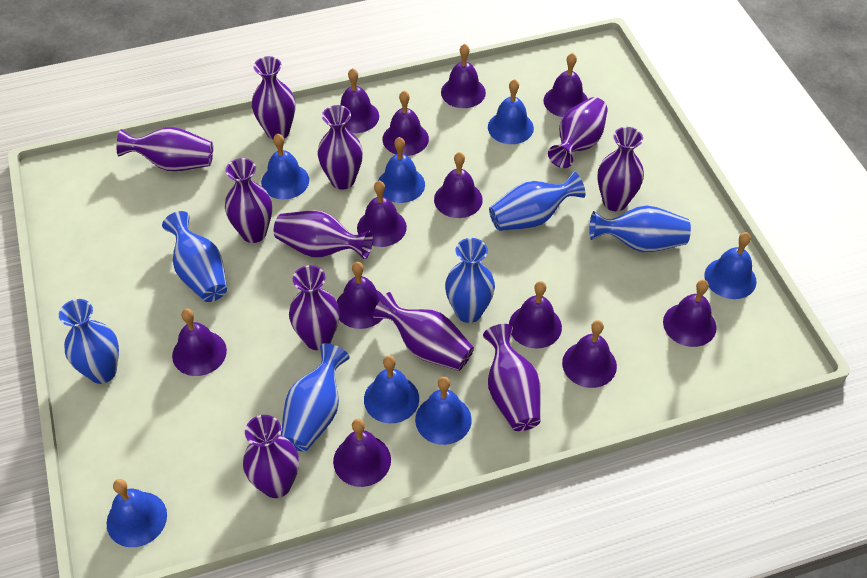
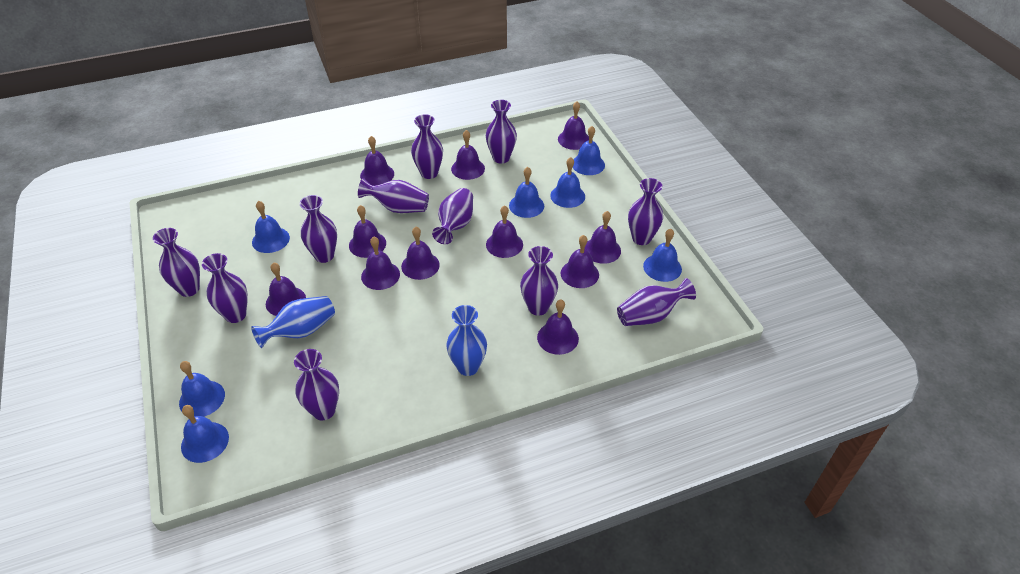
blue vase: [59,299,119,384] [162,211,227,302] [281,343,350,452] [445,238,495,323] [489,172,586,231] [589,206,691,252] = 6 -> [251,296,335,348] [446,305,487,376] = 2
purple bell: [172,309,227,376] [333,419,391,487] [337,262,383,329] [340,68,379,133] [357,181,407,247] [382,91,429,156] [434,152,483,218] [441,44,486,108] [509,281,562,349] [544,53,588,117] [562,320,617,388] [663,280,717,347] = 12 -> [266,262,306,316] [349,205,386,258] [360,136,394,186] [361,237,400,290] [401,227,440,280] [451,130,485,180] [486,205,523,258] [537,300,579,355] [558,101,589,150] [561,235,599,288] [585,211,621,264] = 11

